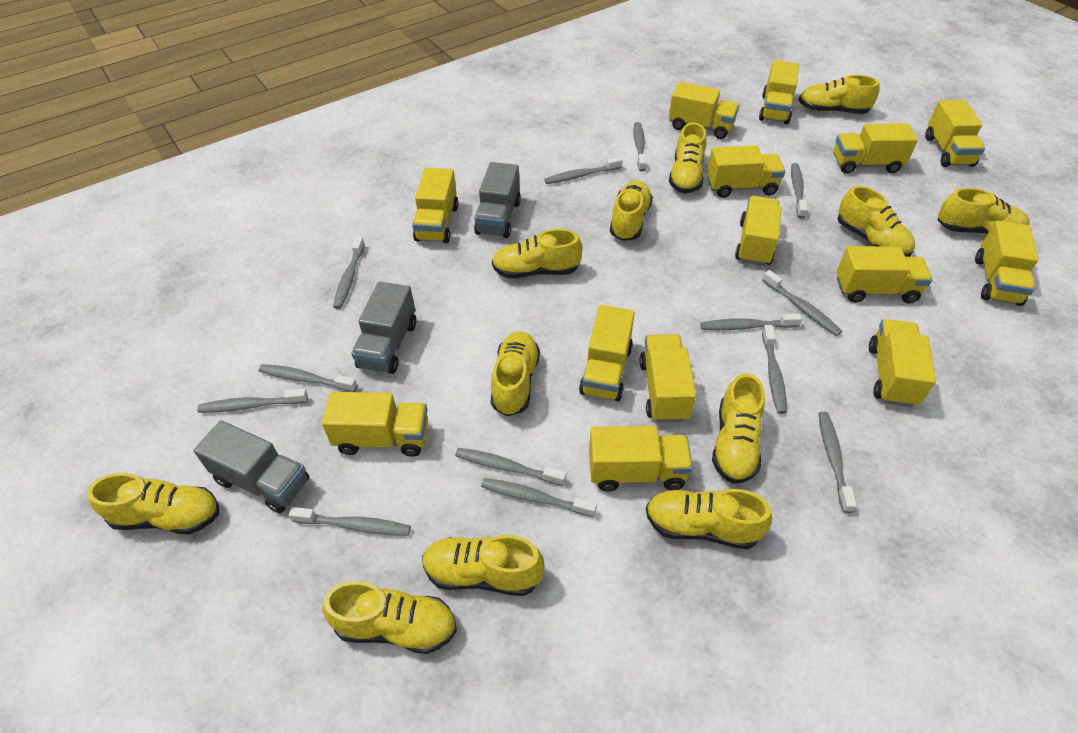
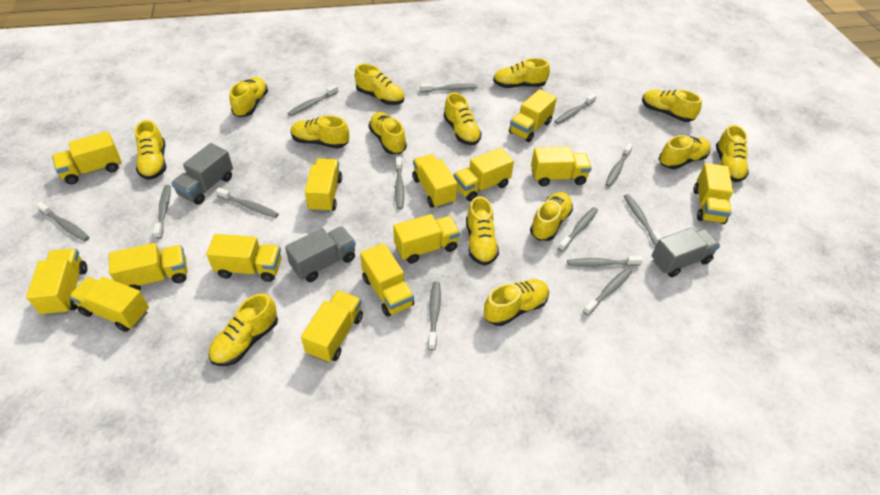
yellow shoe: [87,473,219,534] [322,581,457,654] [422,535,545,596] [491,331,540,416] [492,229,582,278] [610,181,653,241] [646,489,772,549] [669,122,706,193] [712,373,765,484] [799,75,880,114] [837,186,915,257] [938,188,1029,235] = 12 -> [135,120,166,180] [208,294,278,366] [230,77,268,117] [291,115,349,149] [355,64,404,105] [369,112,407,154] [444,92,482,145] [466,196,499,266] [484,279,549,326] [493,58,550,88] [530,192,573,241] [642,90,702,122] [659,135,711,169] [716,125,749,182] = 14

